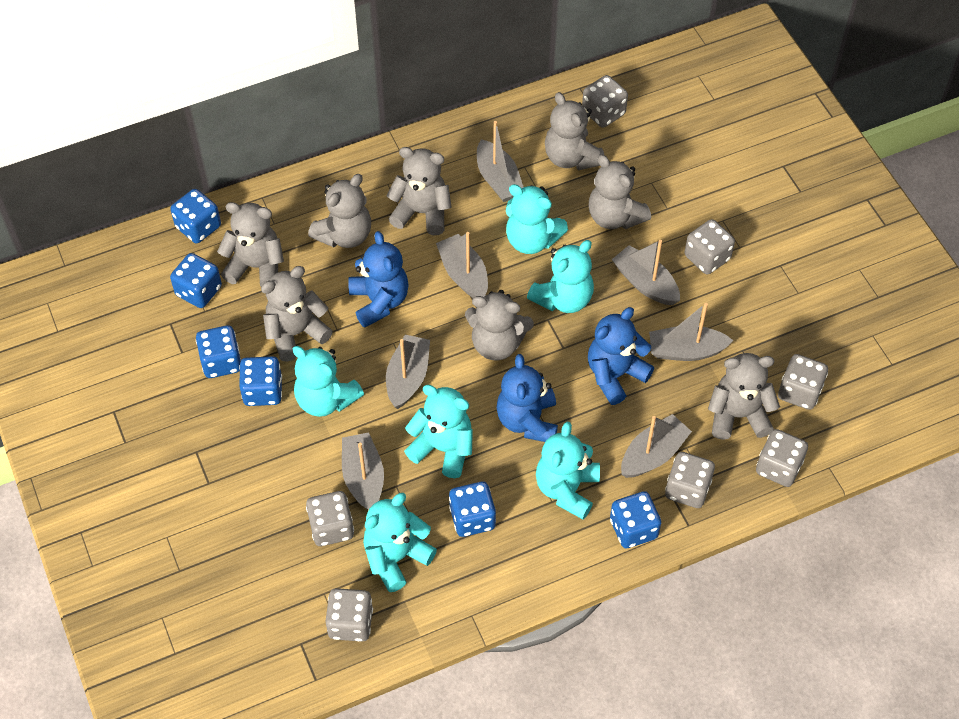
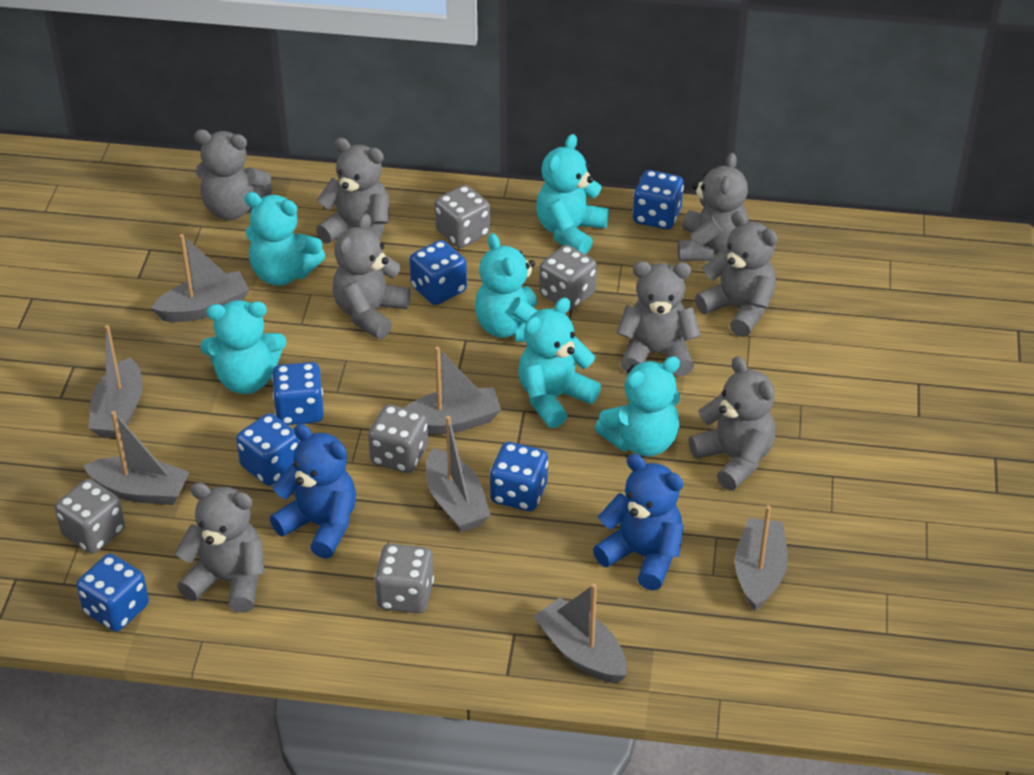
blue teddy bear: [348,231,409,328] [496,354,558,442] [588,307,654,405] = 3 -> [270,424,356,559] [593,454,684,591] = 2
grey dice: [306,491,354,546] [325,588,373,642] [582,75,628,128] [665,452,715,508] [685,219,735,275] [756,429,808,487] [778,354,828,410] = 7 -> [55,479,125,554] [368,404,428,473] [374,543,434,613] [435,185,490,248] [539,245,597,310] = 5

